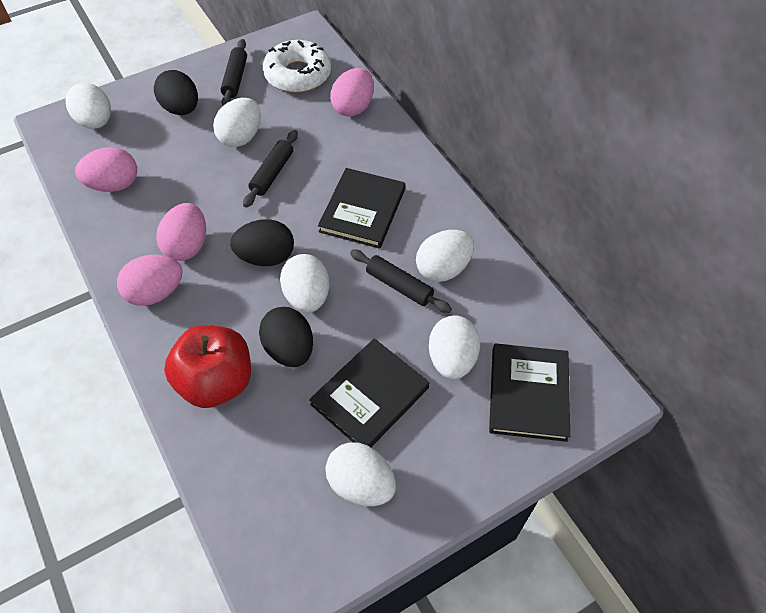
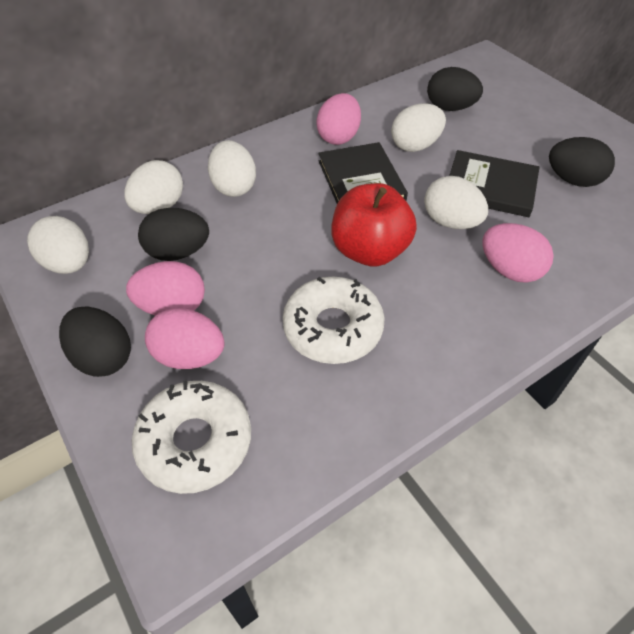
black book: [309,338,429,447] [318,168,405,249] [489,343,570,442] = 3 -> [319,142,408,204] [449,150,539,217] = 2
black egg: [154,70,198,115] [230,219,294,266] [259,307,313,367] = 3 -> [59,306,131,377] [138,208,209,261] [427,67,483,111] [549,137,615,187] = 4
black rolling pin: [221,39,247,106] [243,130,298,208] [350,249,452,313] = 3 -> none = 0
white donut: [263,40,331,93] = 1 -> [132,380,251,494] [283,277,385,364] = 2
white egg: [65,83,111,129] [213,98,261,147] [280,254,329,312] [325,442,396,506] [416,230,474,282] [429,315,480,379] = 6 -> [27,216,89,274] [125,160,183,214] [208,140,256,197] [391,104,446,152] [424,176,488,229] = 5

